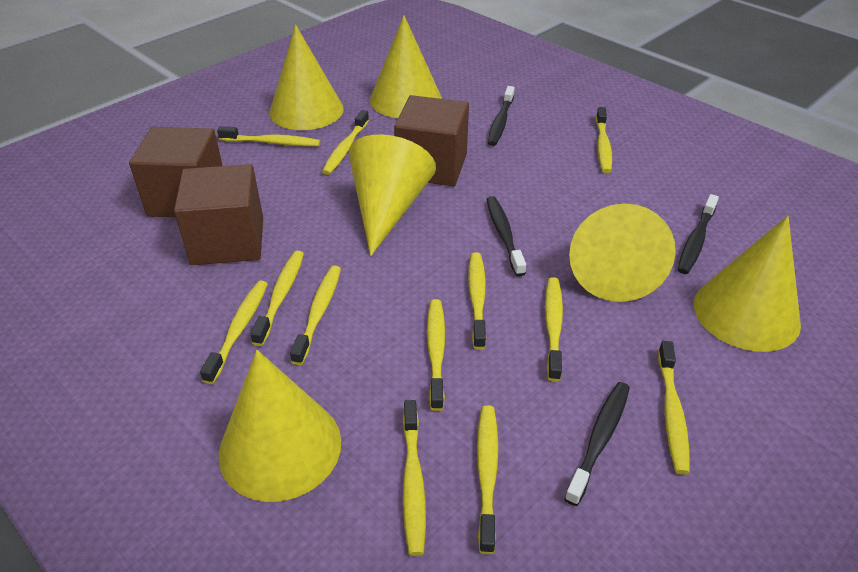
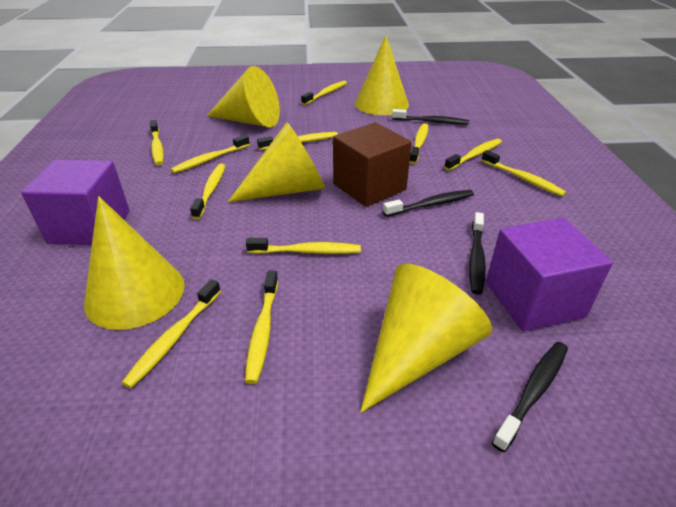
brown cube: [129,127,223,217] [174,164,263,265] [394,95,469,186] = 3 -> [333,122,412,207] = 1
purple cube: none = 0 -> [21,160,130,245] [486,218,613,332] = 2
yellow cone: [218,350,341,502] [270,25,344,130] [349,134,436,256] [370,15,442,118] [569,204,676,302] [694,216,801,352] = 6 -> [84,196,185,330] [207,66,280,127] [228,122,325,202] [355,36,409,115] [360,264,492,413] = 5
yellow toothbrush: [200,280,268,384] [217,126,320,146] [251,251,304,346] [290,265,341,365] [322,110,369,175] [403,400,426,556] [427,299,445,411] [468,252,486,350] [477,405,499,554] [545,277,563,382] [596,107,612,173] [658,341,690,475] = 12 -> [122,279,221,388] [150,120,164,165] [171,135,250,173] [190,164,225,219] [245,271,278,384] [246,238,361,254] [257,132,338,150] [301,81,347,105] [410,123,428,164] [444,139,502,171] [481,150,566,197] = 11

